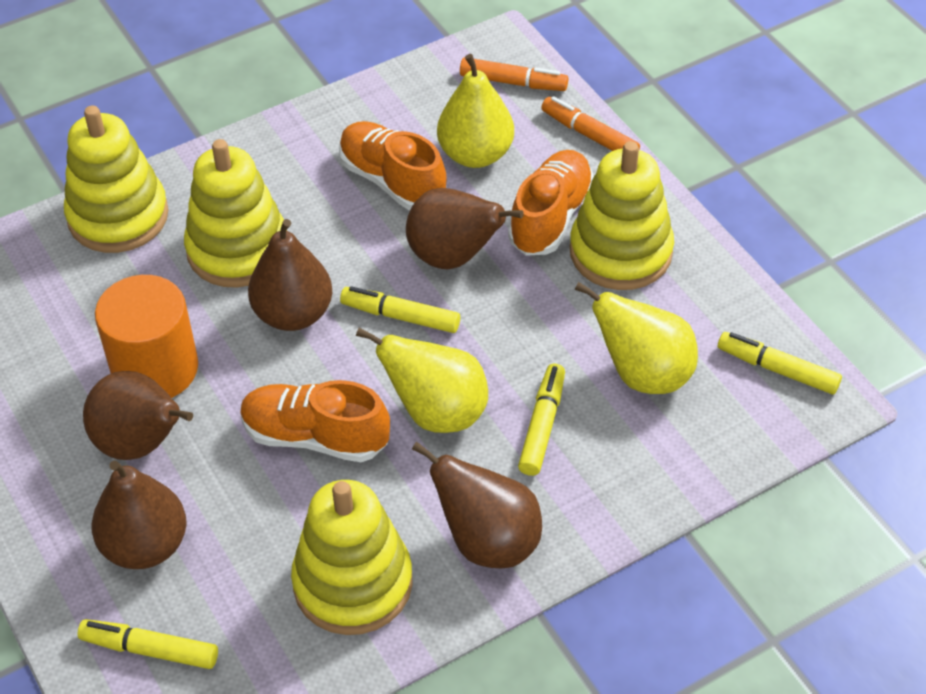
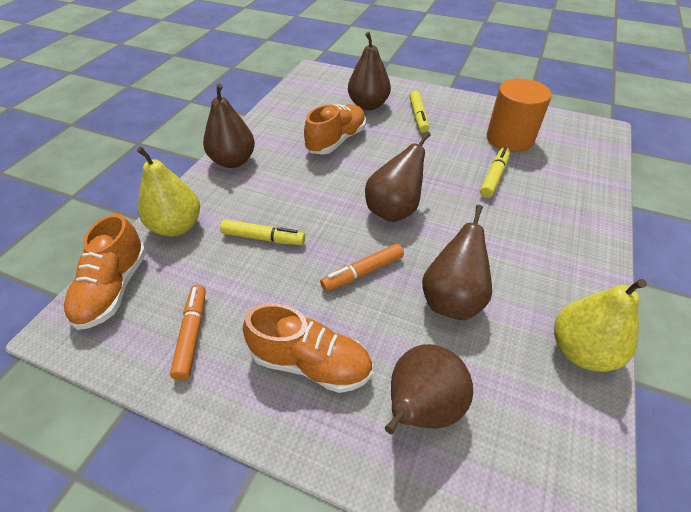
yellow marker: [78,619,218,669] [340,286,460,333] [518,363,565,476] [718,332,842,394] = 4 -> [220,219,305,245] [409,90,429,133] [480,147,510,198] = 3
yellow pear: [356,328,488,433] [437,54,514,168] [575,282,698,394] = 3 -> [137,147,200,236] [554,279,647,372] = 2
yellow stacking toy: [64,106,168,253] [184,139,287,288] [291,480,413,635] [570,141,674,290] = 4 -> none = 0

